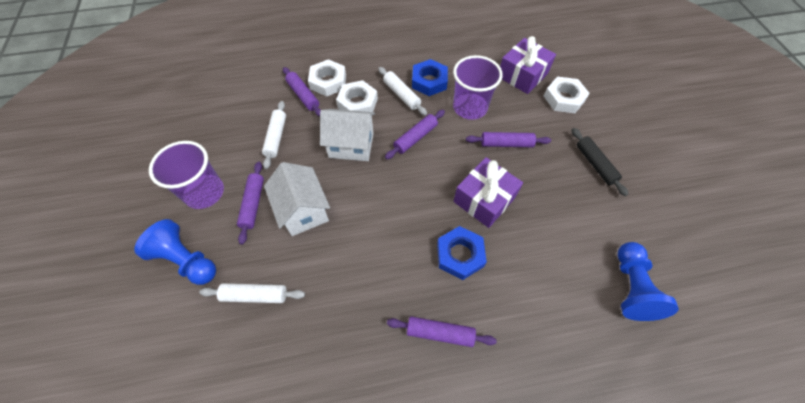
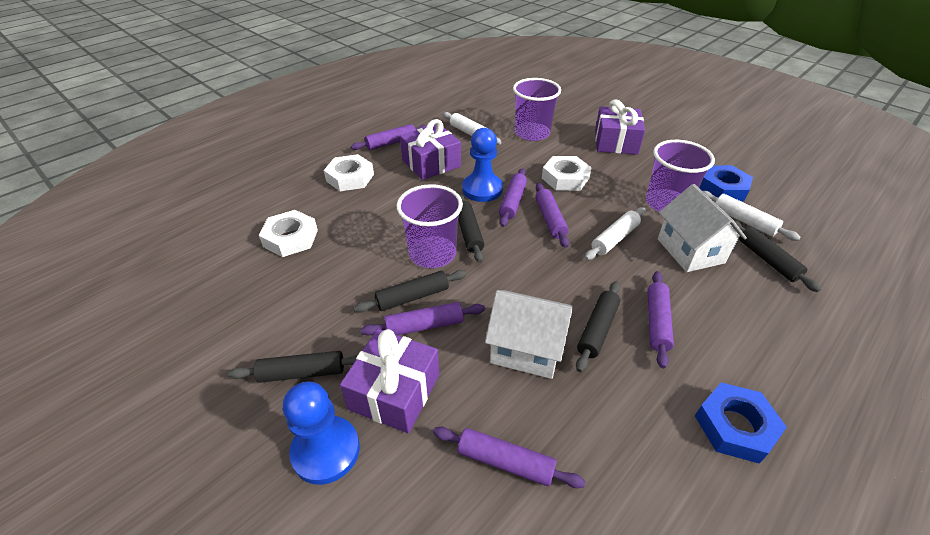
black rolling pin: [572,128,628,196] = 1 -> [228,351,358,383] [354,270,467,313] [458,194,484,263] [576,281,620,372] [734,220,821,292] = 5
purple cup: [149,141,224,209] [453,55,503,120] = 2 -> [397,184,463,268] [513,78,561,141] [646,140,715,212] = 3
purple gift: [453,157,523,228] [500,36,556,94] = 2 -> [340,329,439,433] [400,119,461,180] [595,99,645,155] = 3
purple rolling pin: [237,162,264,245] [283,67,321,116] [385,110,445,159] [387,316,497,347] [466,132,551,147] = 5 -> [351,124,427,150] [361,302,485,335] [433,427,586,488] [499,168,527,227] [535,183,569,248] [648,271,674,368] = 6

